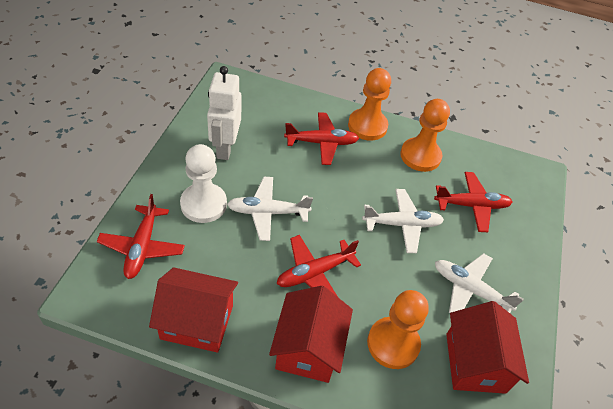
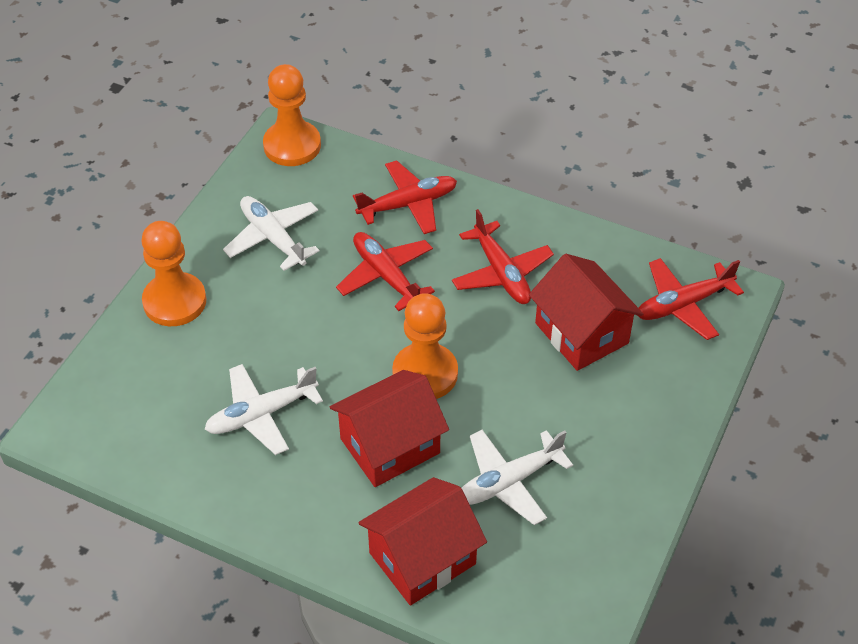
white pawn: [180,144,227,223] = 1 -> none = 0
white robot: [207,66,242,160] = 1 -> none = 0

